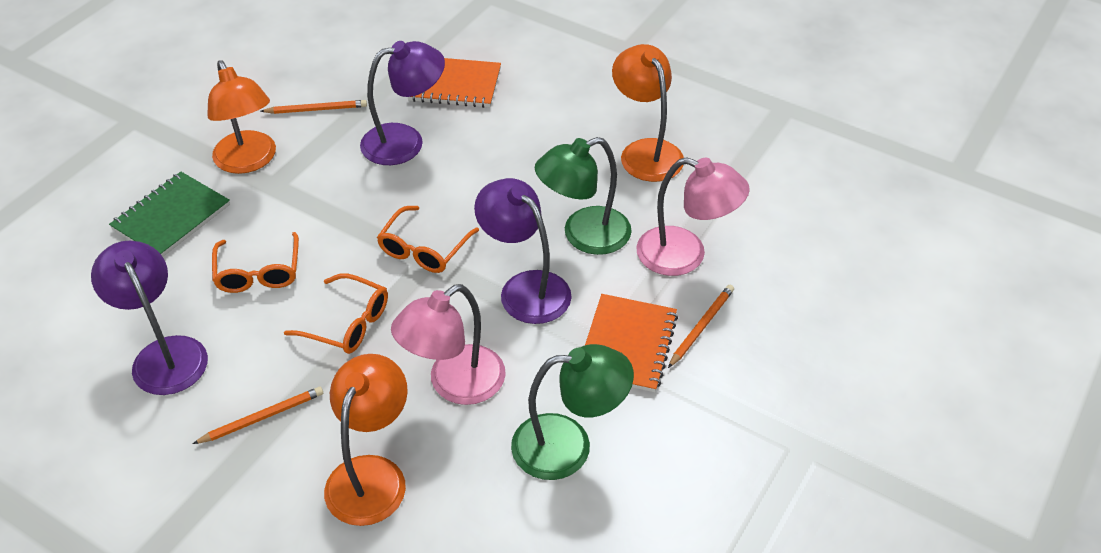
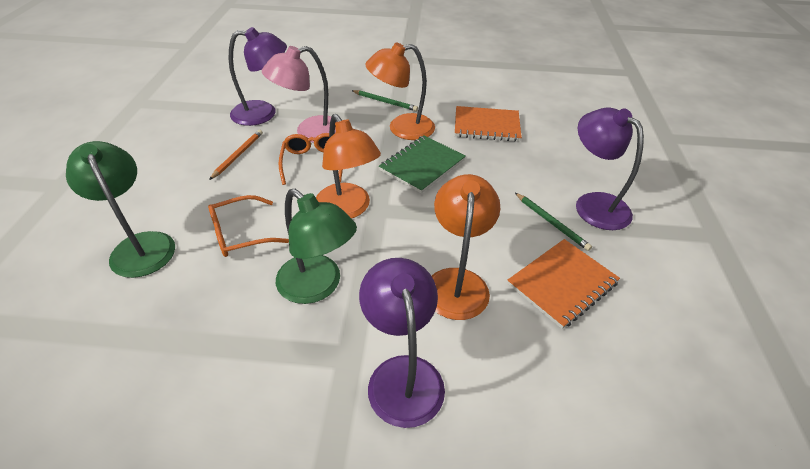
green pencil: none = 0 -> [351,90,418,111] [515,193,592,251] = 2
orange glasses: [212,232,299,293] [284,273,388,354] [377,206,479,273] = 3 -> [208,195,289,257] [279,133,343,185] = 2
orange pencil: [193,387,323,444] [260,100,367,114] [668,285,734,368] = 3 -> [209,130,263,180] = 1
pink lamp: [391,284,506,405] [636,157,750,276] = 2 -> [262,46,336,143] = 1

